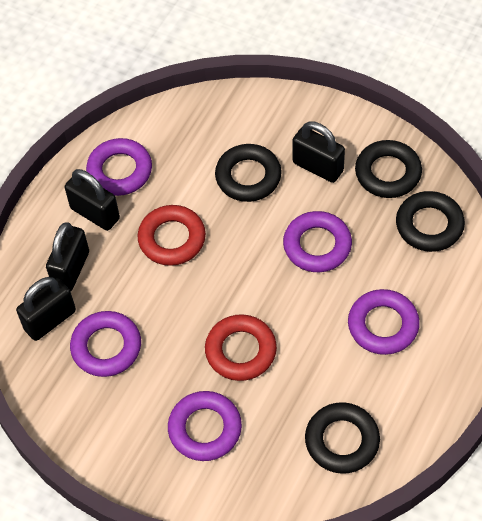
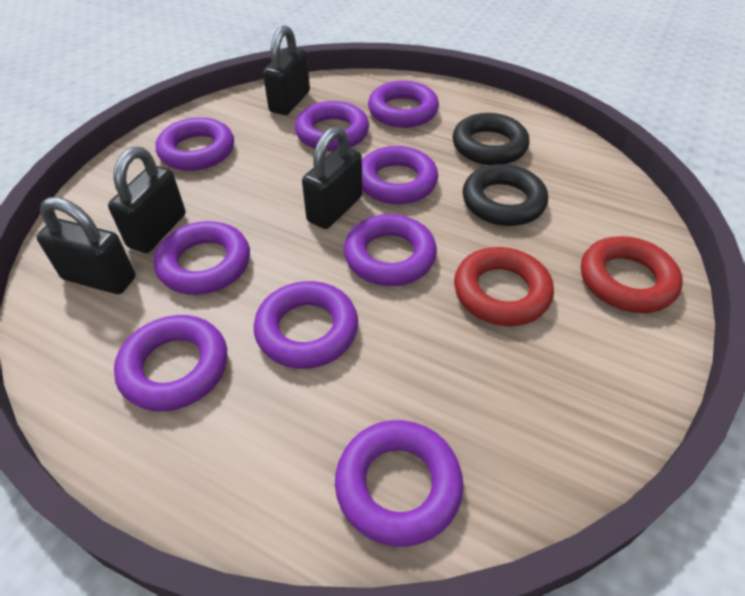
black ring: [215,144,281,202] [305,402,380,474] [355,140,422,198] [396,191,465,252] = 4 -> [453,113,530,165] [463,164,548,226] = 2
purple ring: [70,311,141,377] [86,138,152,196] [168,391,242,461] [283,211,352,272] [348,289,420,355] = 5 -> [114,315,227,411] [154,221,250,295] [156,117,234,171] [254,281,358,369] [295,101,369,151] [335,420,463,547] [344,214,437,286] [362,146,438,204] [368,81,439,128] = 9

